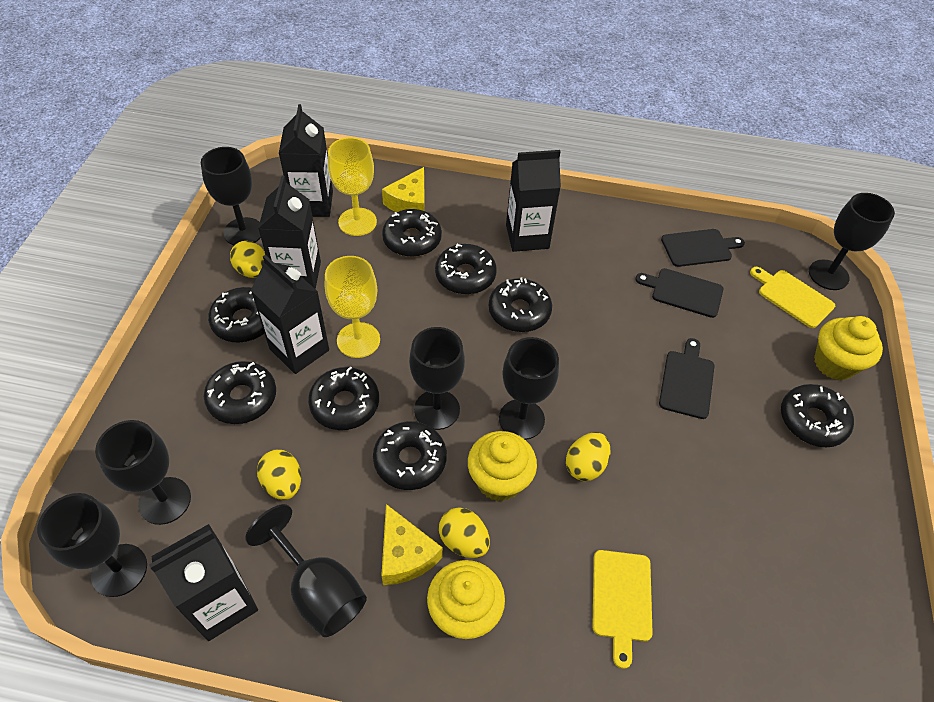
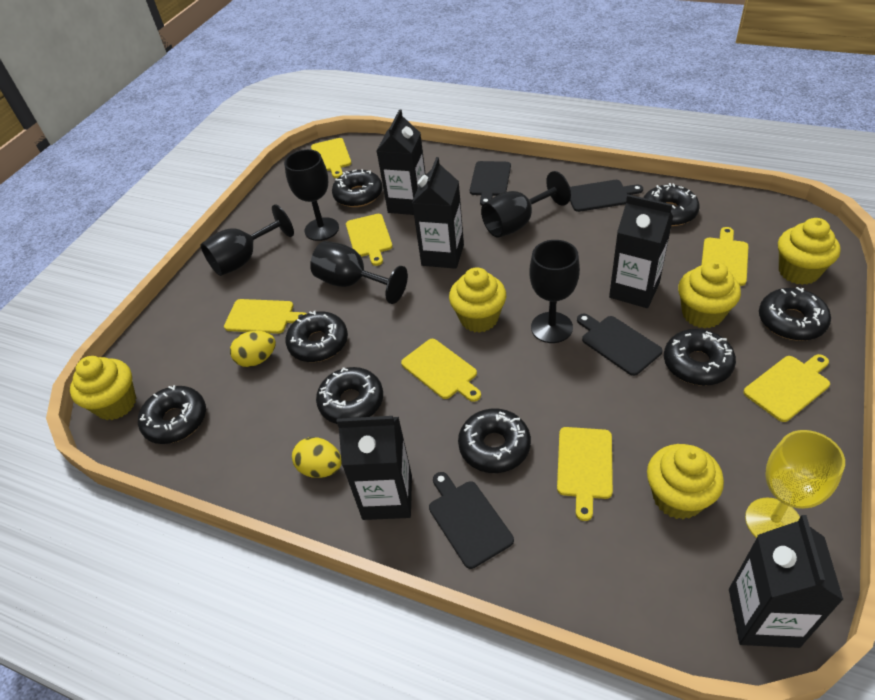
black cutting board: [636,268,724,318] [659,338,714,419] [661,229,745,267] = 3 -> [429,472,514,569] [470,161,511,206] [570,180,643,212] [577,313,663,376] = 4
black goblet: [37,493,147,597] [95,420,191,525] [201,147,261,245] [245,504,367,637] [409,327,465,430] [499,337,559,440] [809,193,895,290] = 7 -> [201,204,294,276] [284,149,339,241] [310,241,408,304] [481,171,571,238] [529,240,580,343] = 5
yellow cheese: [381,504,443,585] [382,167,425,212] = 2 -> none = 0
yellow cupcake: [427,560,505,639] [468,431,537,502] [814,316,883,380] = 3 -> [70,356,136,420] [449,267,506,333] [647,444,724,520] [678,261,741,328] [778,218,841,285] = 5
yellow cutting board: [593,550,653,669] [750,267,835,328] = 2 -> [224,299,307,334] [311,138,351,178] [346,214,393,266] [401,339,481,402] [557,427,613,521] [701,227,748,286] [743,354,830,422] = 7
yellow egg: [230,241,265,278] [257,450,301,500] [439,507,490,558] [566,432,610,481] = 4 -> [230,331,276,367] [292,437,342,478] = 2
yellow goblet: [325,256,380,358] [328,137,377,236] = 2 -> [745,430,845,538] = 1

